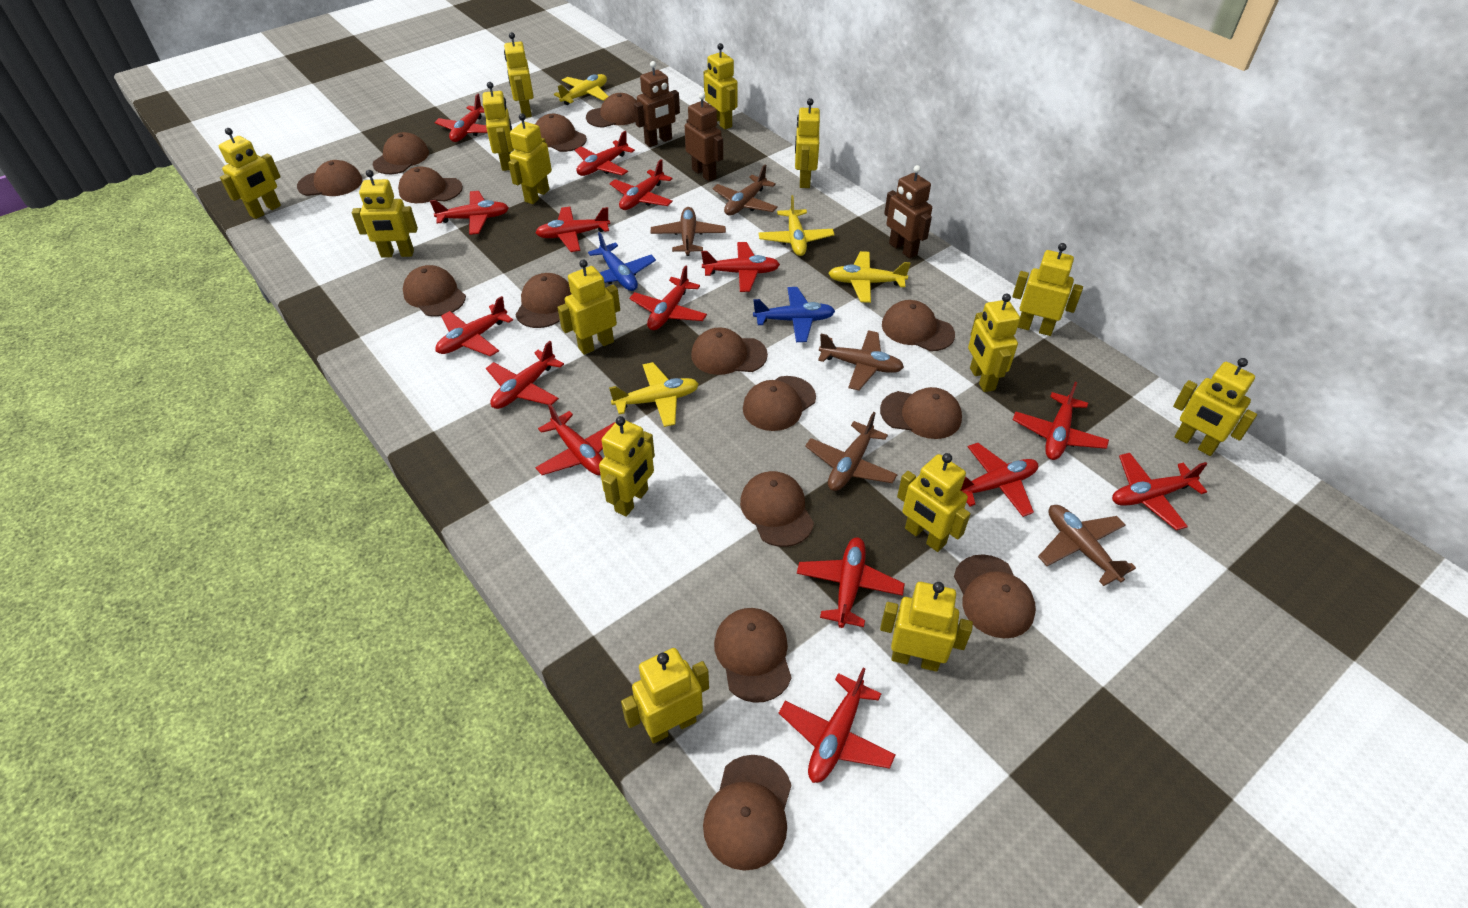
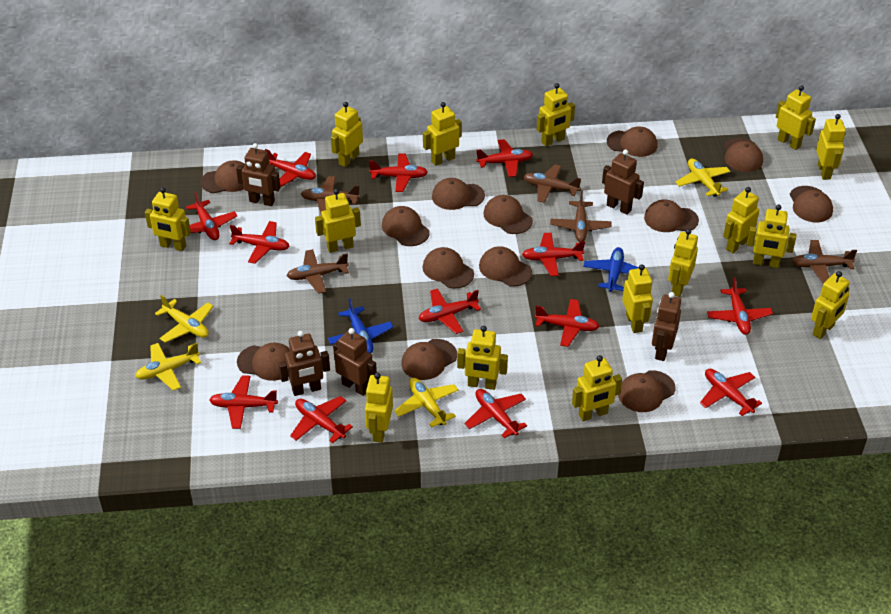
brown cap: [297,160,363,196] [373,132,429,174] [398,167,463,203] [403,265,466,317] [515,273,571,328] [535,114,587,152] [586,93,637,128] [691,327,768,375] [703,755,791,871] [714,608,792,703] [740,471,814,547] [743,376,816,431] [880,387,962,439] [882,300,955,351] [954,554,1036,639] = 15 -> [201,160,245,193] [237,342,290,381] [382,206,430,246] [401,339,457,380] [423,247,474,289] [432,178,485,210] [479,246,532,287] [484,195,533,234] [607,126,658,157] [618,370,676,412] [644,200,699,232] [724,138,763,172] [790,186,833,222] = 13
brown robot: [634,61,680,147] [685,92,723,182] [884,165,932,259] = 3 -> [236,143,281,206] [279,331,330,396] [333,328,377,396] [602,149,644,215] [652,292,681,361] = 5
red plane: [430,191,509,235] [435,93,488,142] [436,296,513,357] [486,341,564,409] [535,207,610,252] [535,404,616,475] [575,131,635,176] [610,159,673,210] [629,265,707,330] [701,242,780,292] [779,668,896,783] [797,537,905,628] [961,443,1038,517] [1013,382,1109,460] [1112,453,1207,530] = 15 -> [186,192,237,240] [209,375,278,429] [229,221,290,264] [265,149,316,187] [290,396,353,443] [369,153,428,192] [419,289,481,334] [464,389,527,438] [476,139,533,177] [522,233,585,276] [535,299,600,347] [700,369,762,416] [707,278,773,335] = 13

